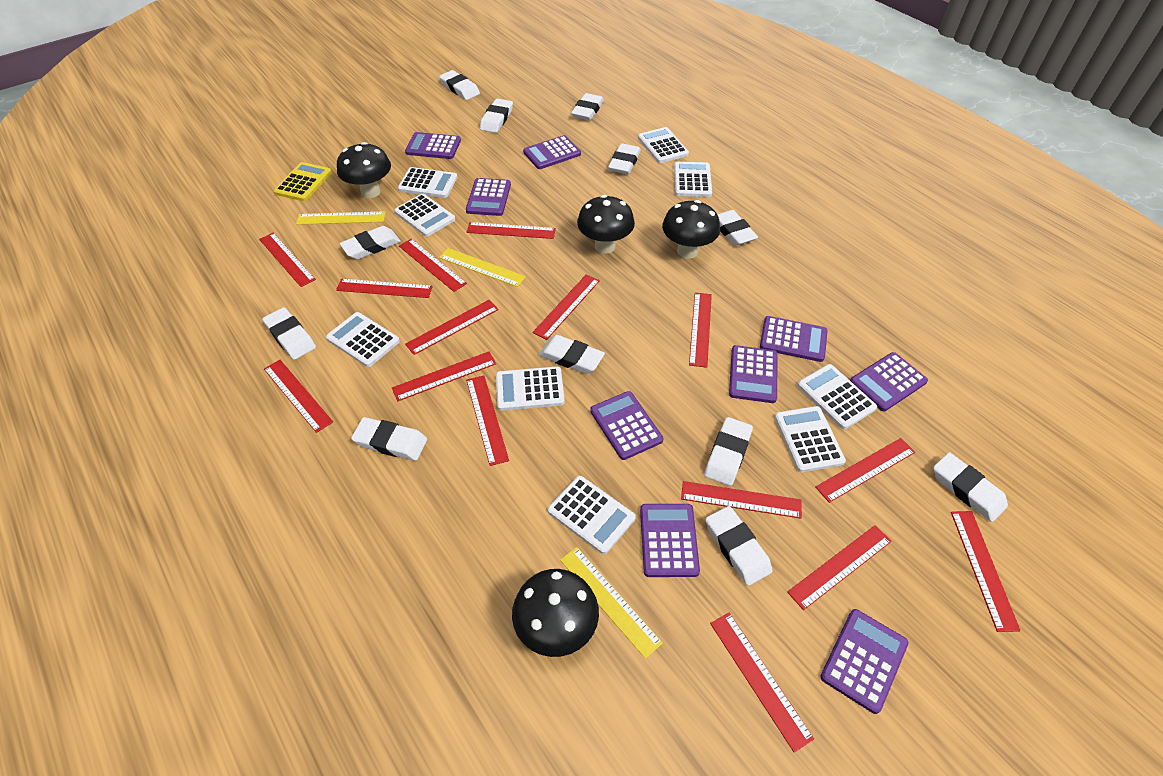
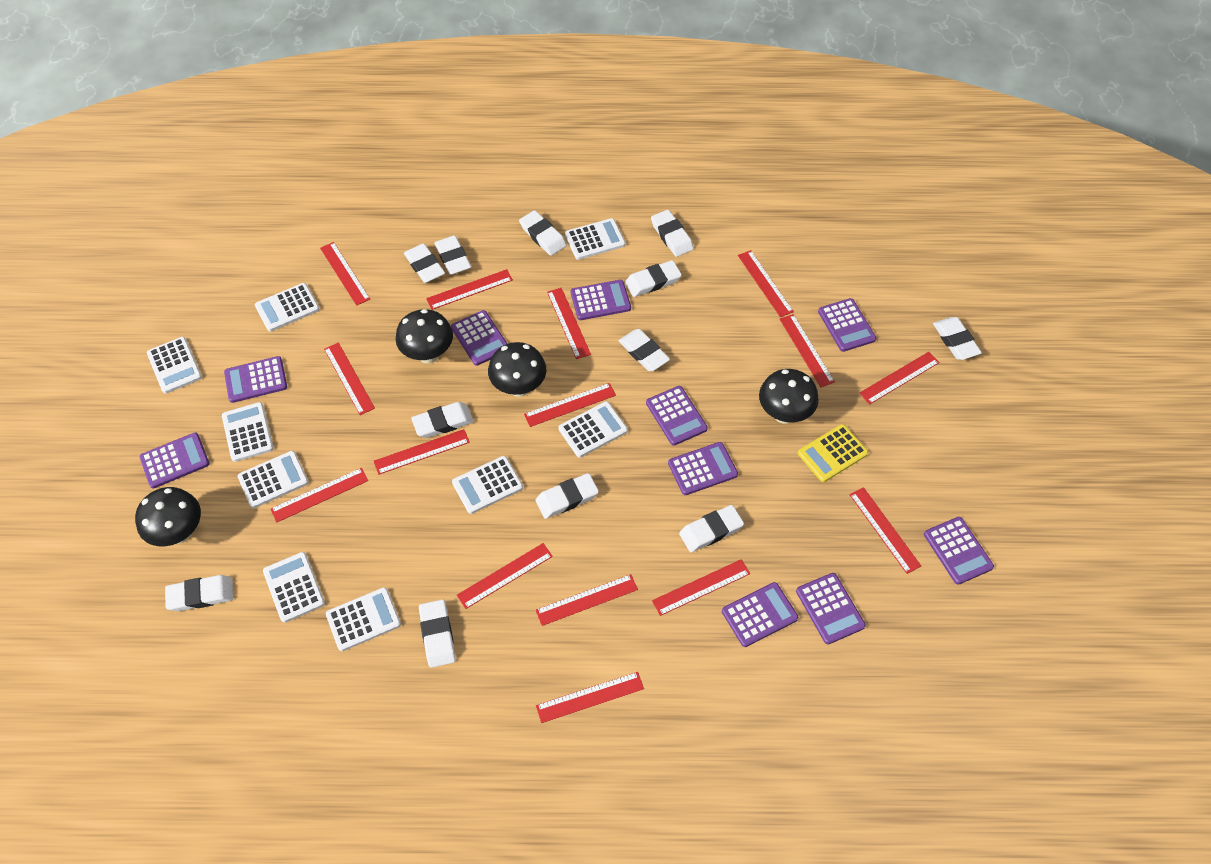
purple calculator: [405,132,461,159] [466,178,511,216] [523,135,581,169] [590,391,663,460] [640,504,700,577] [729,345,778,403] [760,316,828,362] [820,609,909,714] [850,352,928,411] = 9 -> [139,433,210,489] [224,356,287,403] [451,310,507,366] [570,280,631,320] [646,386,708,446] [668,442,738,495] [722,582,798,647] [796,573,866,644] [818,298,876,352] [924,517,994,585] = 10
yellow ruler: [296,212,386,225] [439,248,526,287] [560,547,663,659] = 3 -> none = 0

